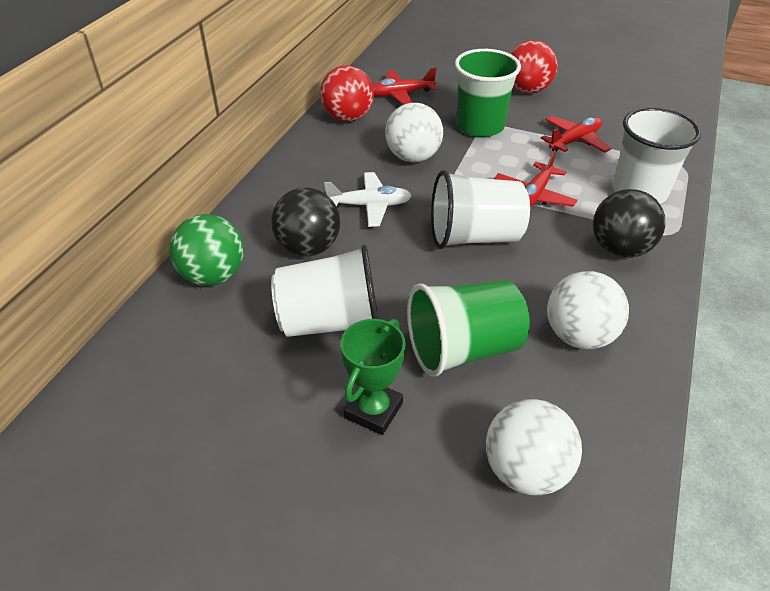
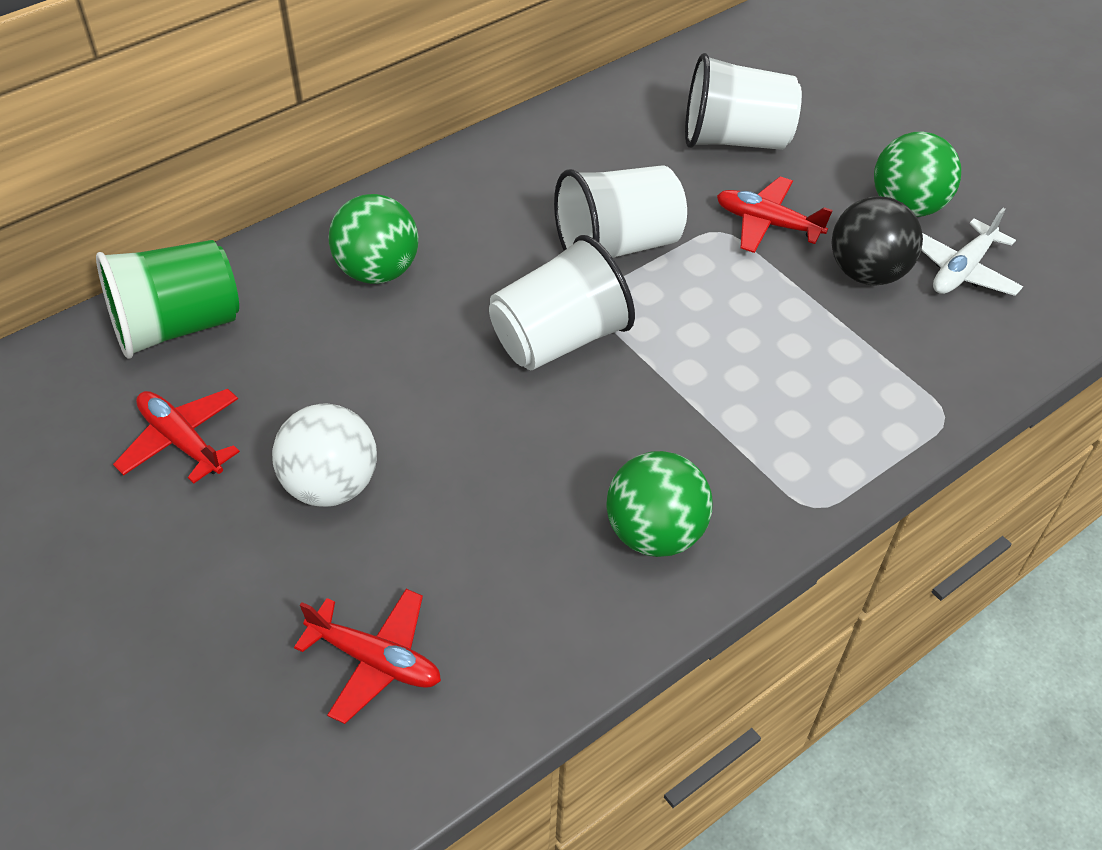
black ball: [271,187,340,256] [593,189,666,258] = 2 -> [831,196,923,286] = 1
green ball: [169,214,244,286] = 1 -> [329,194,418,284] [606,451,712,557] [874,132,961,217] = 3
green cup: [407,280,530,377] [455,49,521,137] = 2 -> [96,240,239,359] = 1
green trophy: [341,319,406,435] = 1 -> none = 0
red ball: [320,65,374,122] [510,40,558,94] = 2 -> none = 0
white ball: [385,103,443,162] [486,399,582,495] [547,271,629,349] = 3 -> [272,403,377,507] = 1

